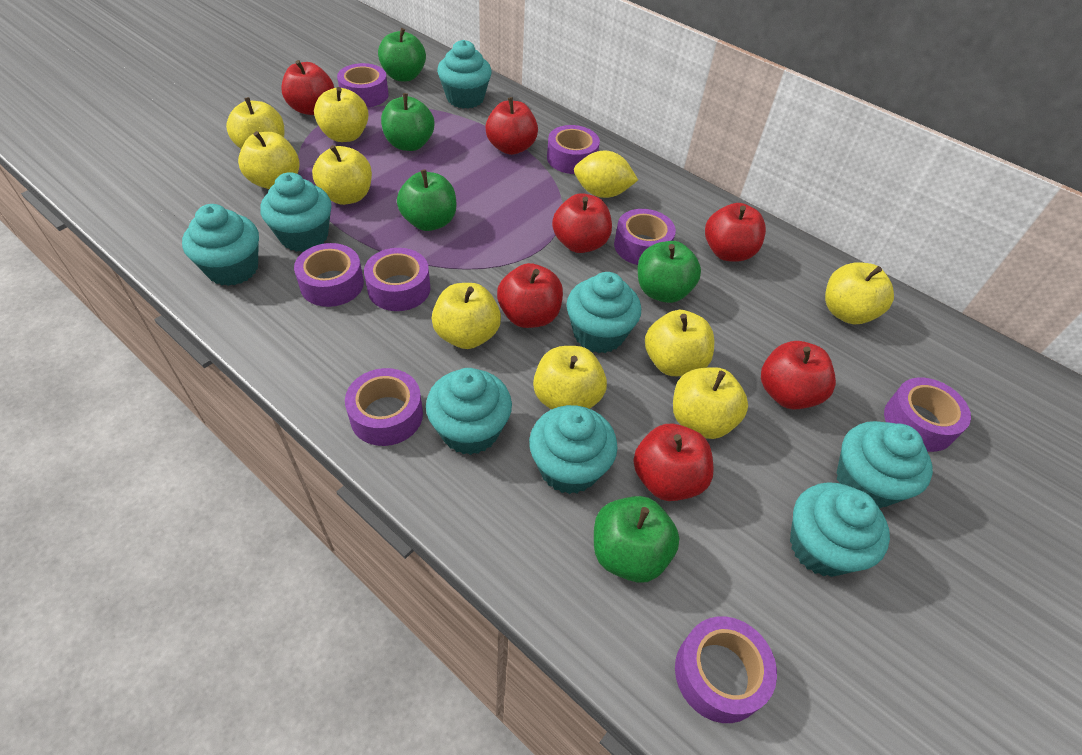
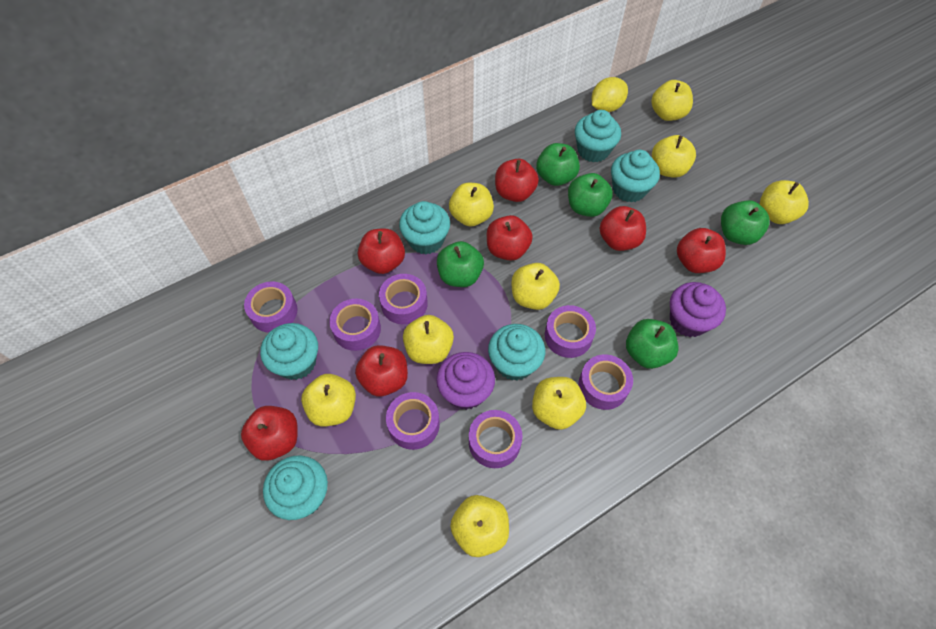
purple cupcake: none = 0 -> [436,352,495,410] [670,282,726,337] = 2
purple tape: [294,243,364,307] [337,63,389,108] [345,368,423,446] [364,248,430,311] [547,125,600,174] [614,209,676,265] [675,616,777,723] [884,378,971,452] = 8 -> [244,281,298,333] [329,299,381,351] [379,274,428,324] [386,392,440,450] [469,410,523,468] [545,305,596,358] [578,354,633,410] = 7
turquoise cupcake: [182,204,259,286] [260,172,332,252] [426,368,512,455] [437,40,492,109] [529,405,617,494] [566,272,641,353] [790,482,890,577] [837,421,933,508] = 8 -> [260,323,318,380] [263,456,328,520] [399,201,450,254] [488,324,545,380] [575,110,621,162] [611,150,660,203] = 6

